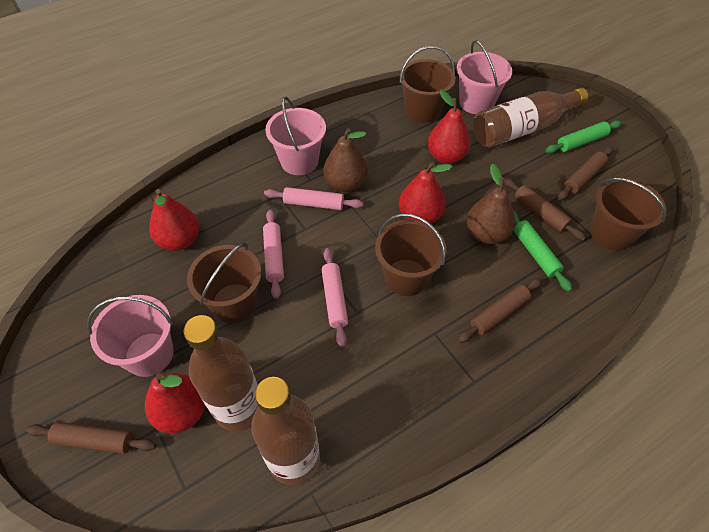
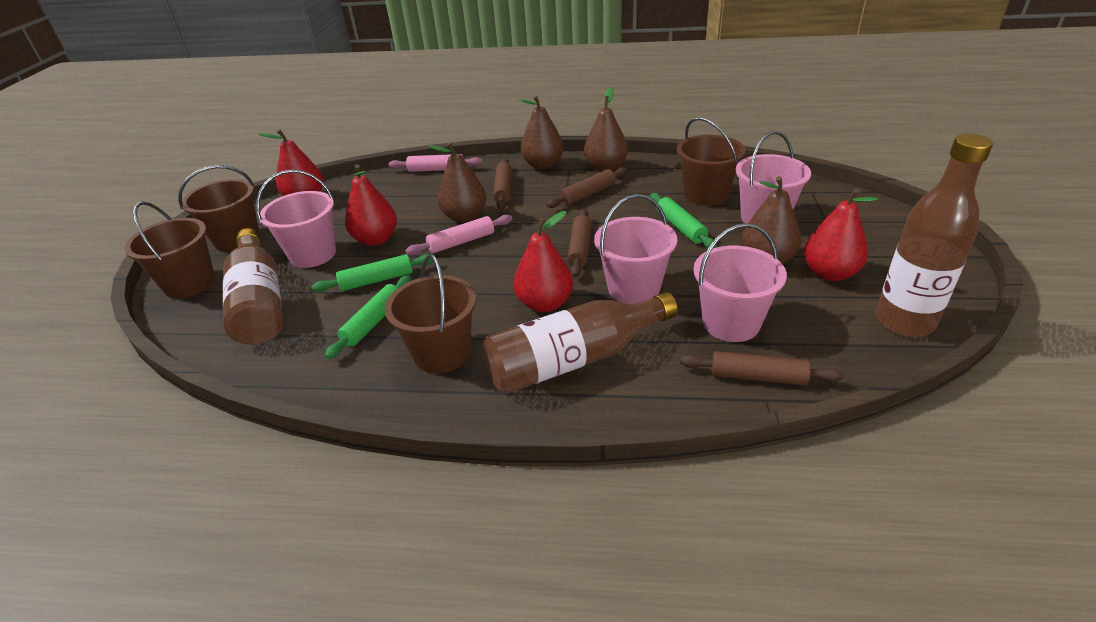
brown pear: [323,128,368,192] [467,164,515,244] = 2 -> [428,142,486,223] [519,95,564,170] [584,88,628,172] [741,176,801,264] = 4
green rolling pin: [513,211,572,292] [545,120,622,153] = 2 -> [311,254,434,292] [325,275,411,359] [650,193,717,249] = 3
pink bucket: [87,295,174,377] [265,97,326,175] [457,40,512,114] = 3 -> [256,169,336,268] [594,194,677,304] [693,223,787,342] [736,131,811,223] = 4
pink rolling pin: [263,209,284,299] [264,187,363,210] [322,248,348,347] = 3 -> [389,154,483,172] [405,215,512,255] = 2

